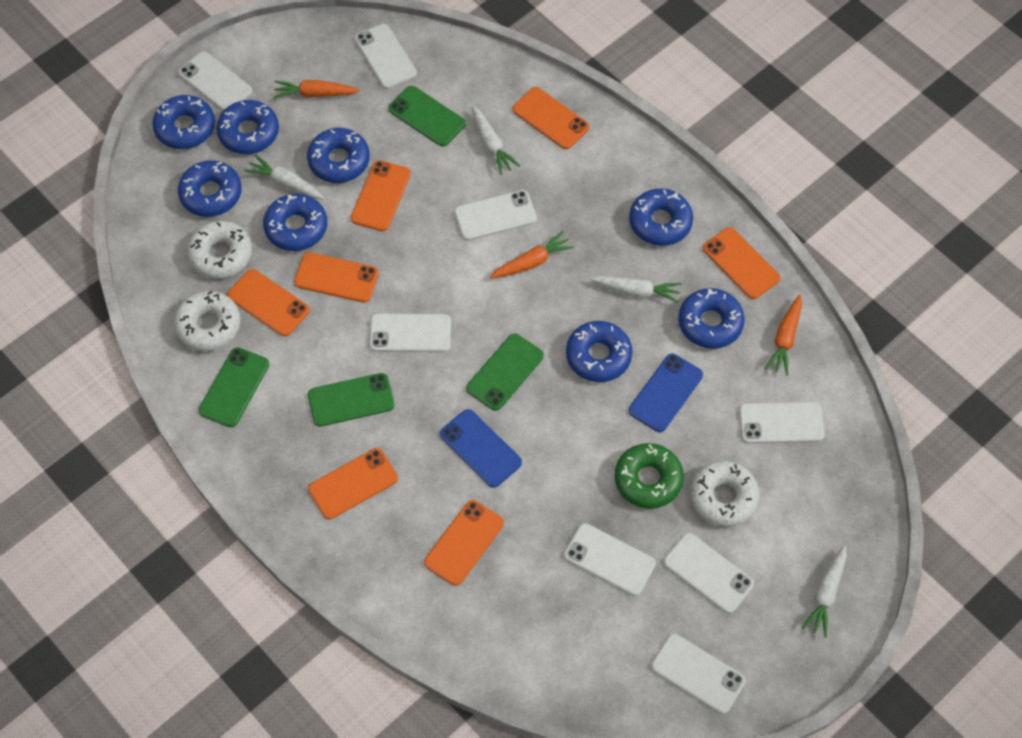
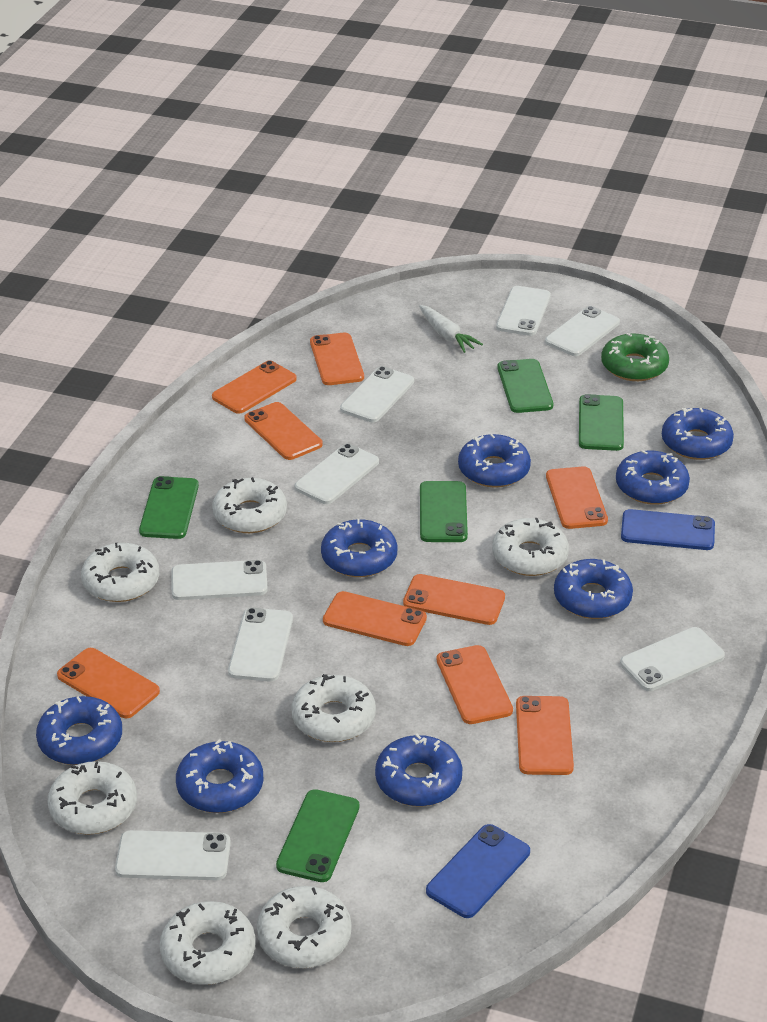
green phone: [198,347,269,427] [308,373,394,427] [389,86,466,147] [466,334,544,411] = 4 -> [139,476,199,539] [276,789,360,882] [420,481,468,542] [497,359,553,413] [579,394,624,451] = 5
orange carrot: [273,80,359,99] [490,231,574,278] [765,295,802,375] = 3 -> none = 0
orange phone: [227,269,310,336] [294,252,379,303] [308,448,398,519] [351,160,411,231] [424,500,504,586] [512,87,589,149] [703,227,780,299] = 7 -> [57,648,160,718] [212,360,297,414] [244,402,322,460] [310,333,364,385] [323,591,427,646] [403,574,505,625] [437,645,513,724] [516,696,574,775] [546,466,608,529] = 9
white carrot: [244,155,325,199] [472,106,520,175] [590,276,681,303] [802,545,847,637] = 4 -> [419,305,483,353] = 1
white donut: [174,291,240,351] [187,221,252,279] [690,461,760,527] = 3 -> [47,761,137,835] [81,543,159,602] [160,901,256,985] [212,477,287,533] [257,886,352,968] [291,674,376,742] [492,518,569,576] = 7

